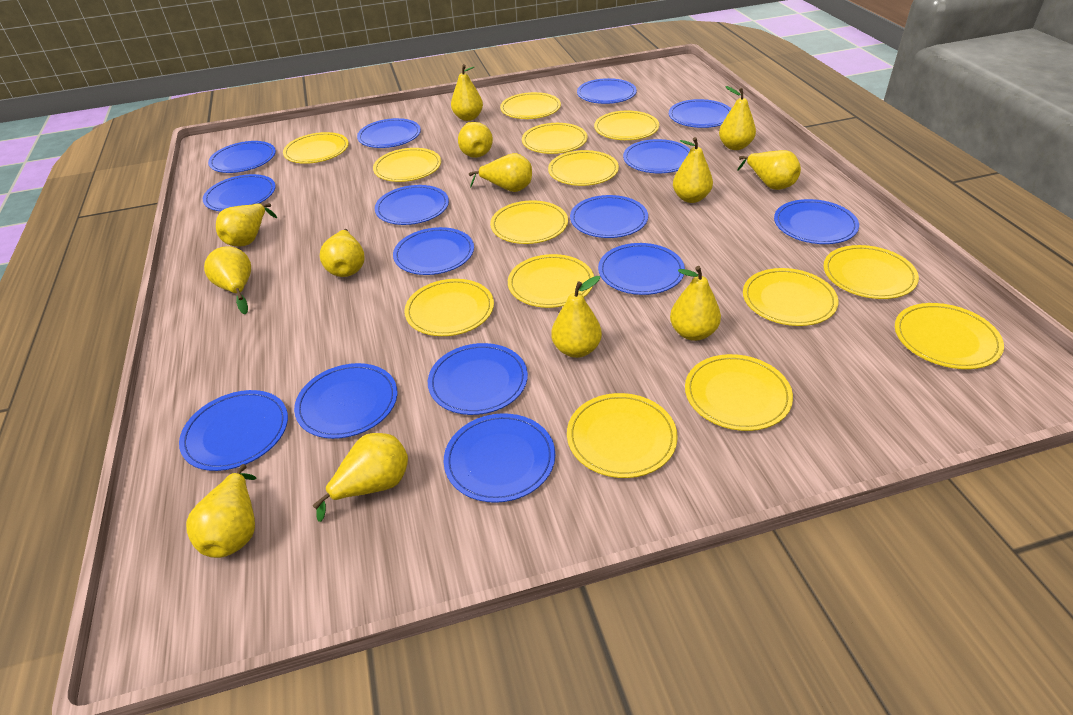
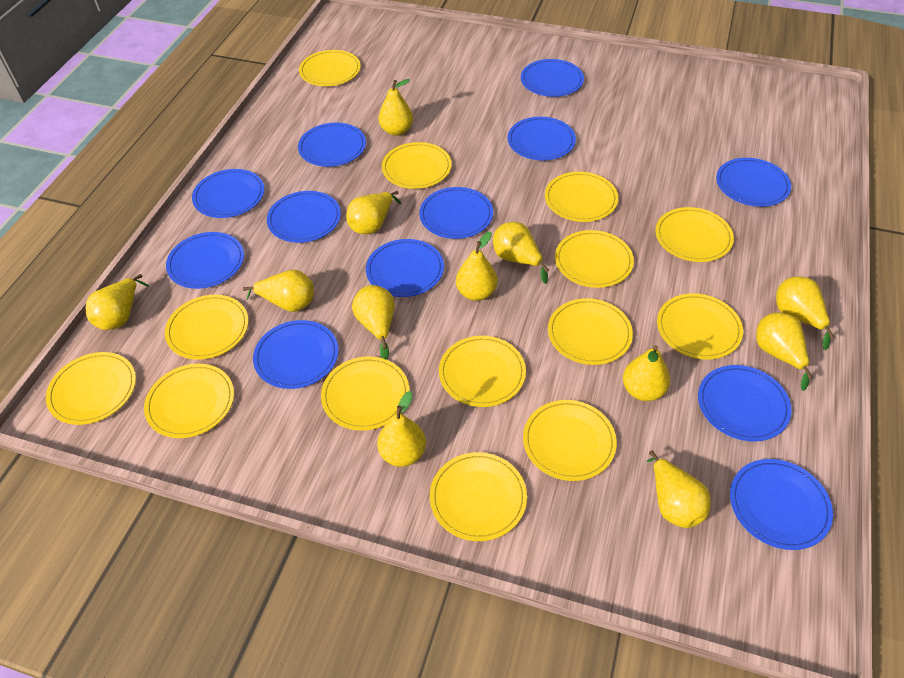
blue plate: [179,390,288,471] [203,174,276,211] [208,141,276,173] [294,363,397,439] [357,118,421,148] [375,185,449,225] [393,227,474,275] [428,343,528,415] [444,413,555,503] [570,195,648,238] [577,78,637,104] [598,243,685,295] [623,139,691,173] [669,99,731,128] [774,199,859,244] = 15 -> [166,232,244,289] [192,169,264,218] [253,320,339,389] [267,191,341,243] [298,123,366,167] [366,239,444,297] [419,187,493,239] [507,117,576,161] [521,59,584,97] [698,365,792,441] [716,158,791,207] [730,459,833,550] = 12
yellow pear: [186,464,256,558] [204,246,251,314] [216,203,277,246] [312,433,408,522] [320,229,365,277] [451,64,483,121] [458,122,493,158] [469,153,532,192] [551,276,602,358] [670,266,721,341] [673,137,713,203] [719,86,756,150] [737,150,801,190] = 13 -> [86,274,149,330] [243,270,314,312] [346,191,401,234] [352,285,395,360] [377,391,426,467] [378,79,413,136] [456,232,498,301] [493,222,549,284] [623,345,670,401] [646,450,711,528] [756,312,813,391] [776,276,834,350] = 12

